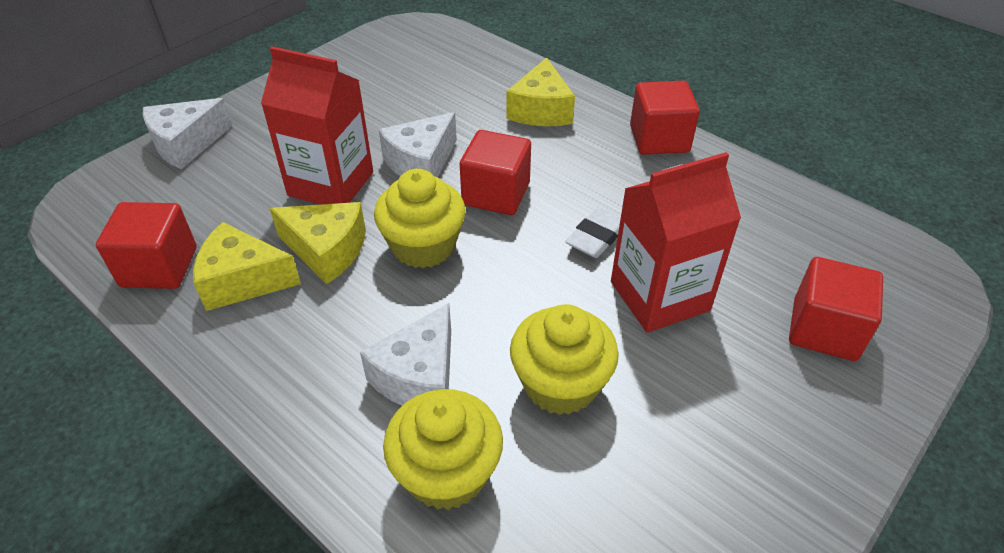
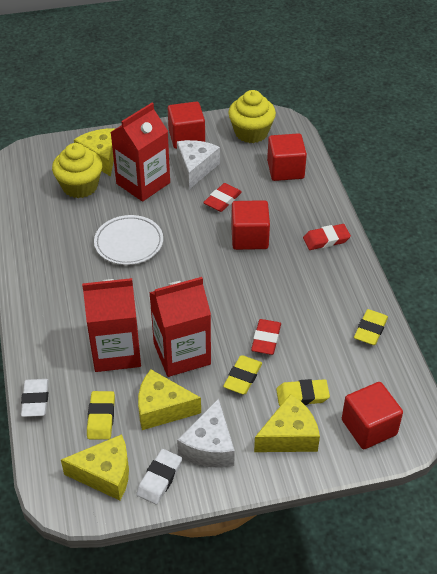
red carton: [261,46,373,205] [611,152,741,333] = 2 -> [82,278,141,372] [111,103,170,202] [149,277,211,377] = 3
red eraser: none = 0 -> [203,183,242,212] [251,319,281,355] [303,224,351,250] = 3
white cheese: [143,98,232,169] [360,303,451,406] [379,112,457,177] = 3 -> [177,140,220,189] [177,398,235,468] = 2
white eraser: [565,207,621,258] = 1 -> [21,379,49,417] [136,449,182,505] = 2
white plate: none = 0 -> [94,215,163,265] = 1
yellow cheese: [193,222,301,311] [270,202,366,284] [506,57,575,126] = 3 -> [61,434,129,500] [74,128,115,177] [138,369,201,430] [254,394,320,452] = 4
yellow cupcake: [374,169,466,268] [383,389,503,510] [510,304,619,415] = 3 -> [52,143,102,198] [228,90,276,143] = 2
yellow eraser: none = 0 -> [87,391,115,440] [223,355,262,394] [276,379,330,406] [354,309,388,345] = 4

